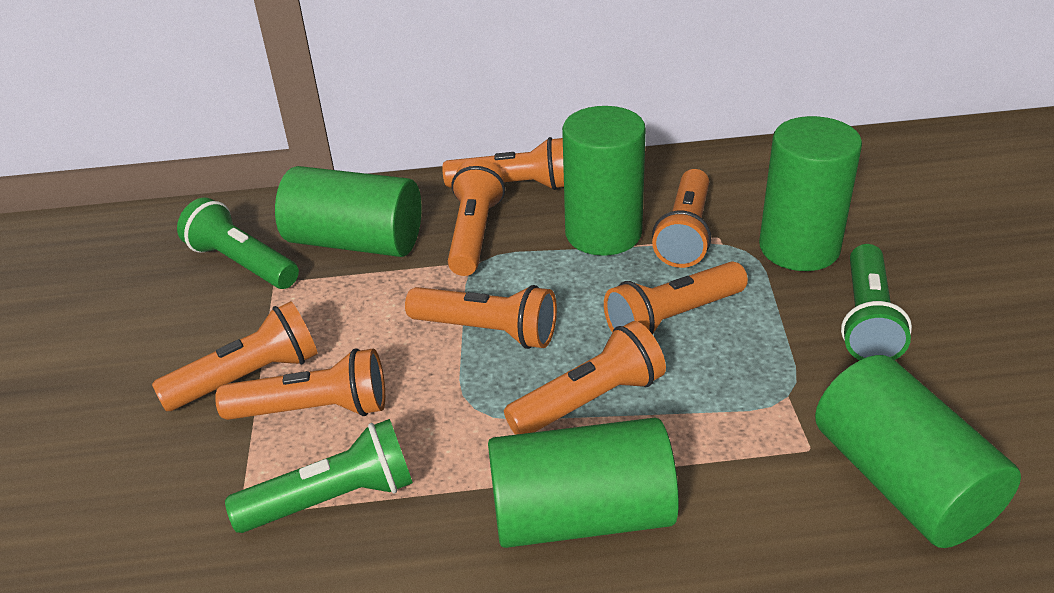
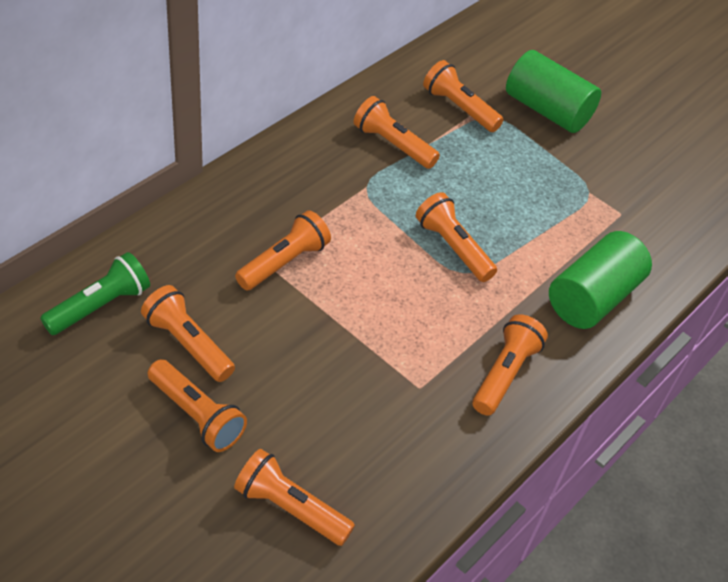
green cylinder: [275,166,422,257] [488,418,679,548] [562,106,646,256] [759,116,862,271] [815,355,1021,548] = 5 -> [506,50,601,133] [549,231,652,329] = 2
green flashlight: [177,198,299,289] [225,419,413,533] [841,244,912,360] = 3 -> [40,252,150,335] = 1

